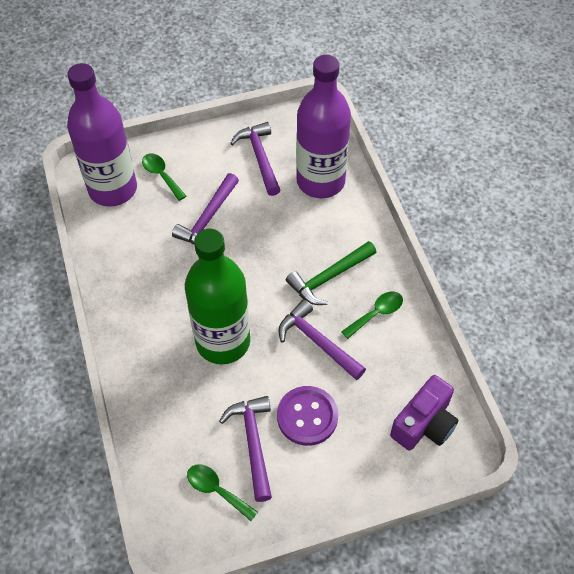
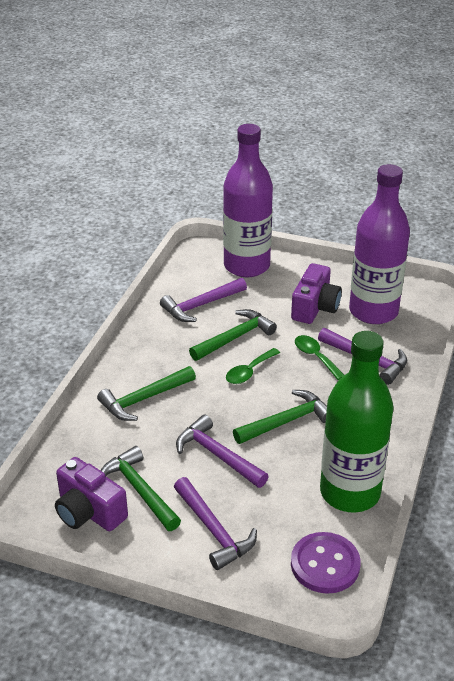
green hammer: [286,241,376,305] = 1 -> [97,366,196,421] [100,446,181,531] [189,309,277,361] [233,390,327,444] = 4
green spoon: [142,153,186,201] [187,465,258,521] [341,292,403,339] = 3 -> [226,348,280,384] [295,335,344,380] = 2
purple camera: [390,375,459,450] = 1 -> [55,457,128,531] [291,263,342,324] = 2

